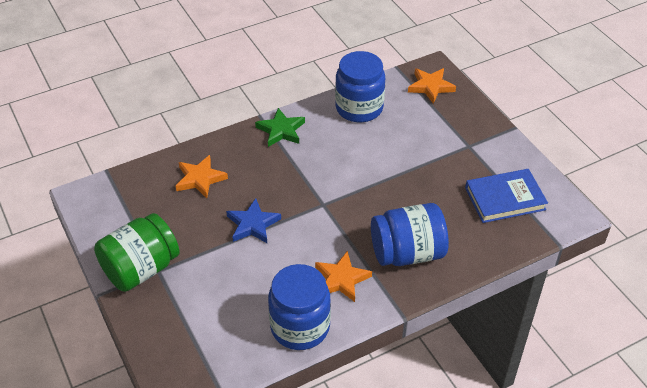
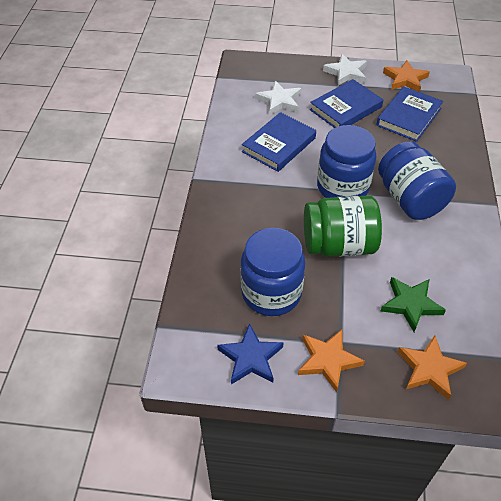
blue book: [465,169,548,223] = 1 -> [242,112,316,172] [310,79,383,128] [376,87,444,142] = 3
white star: none = 0 -> [255,81,301,115] [323,54,367,86] = 2

